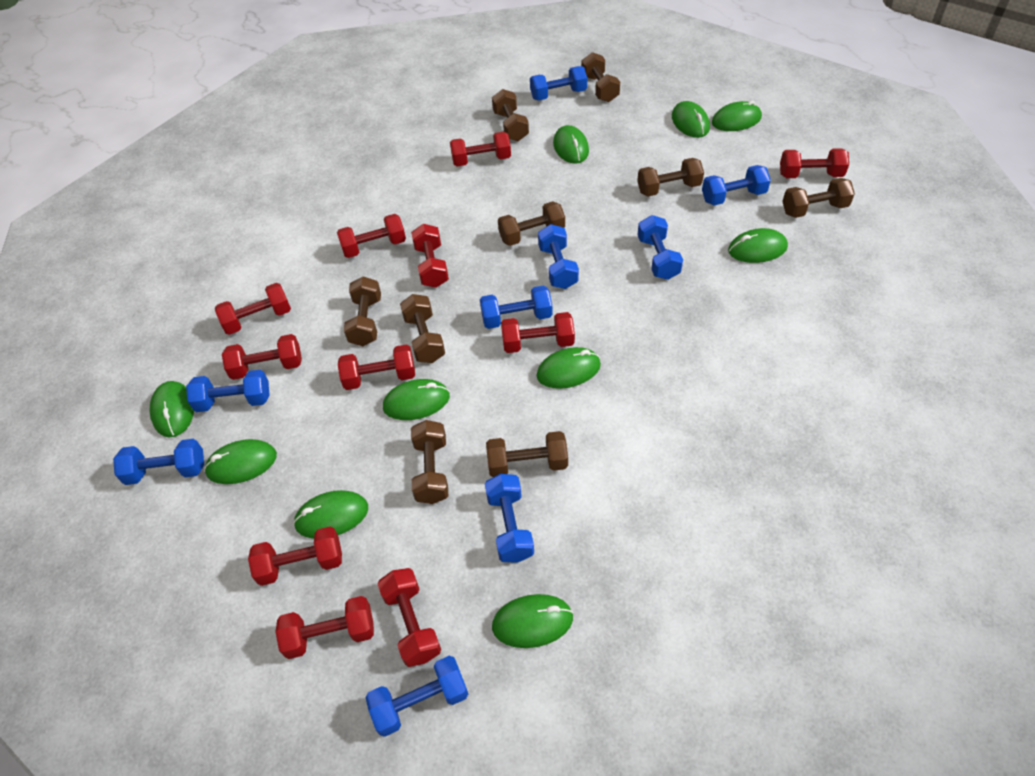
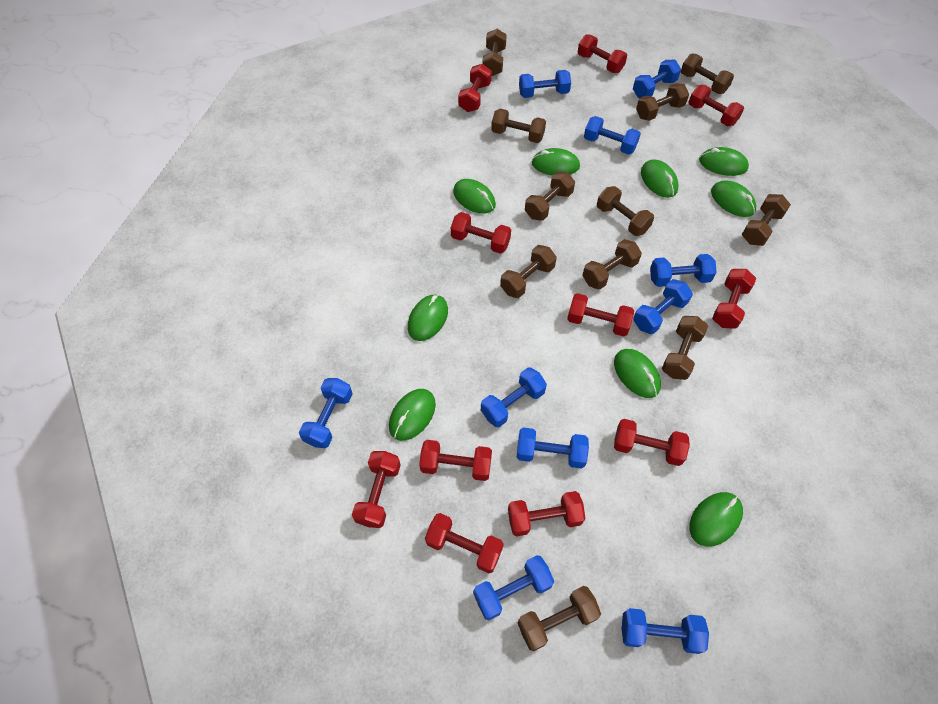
blue dumbbell: [113,439,204,485] [186,370,270,412] [365,656,468,737] [480,285,553,329] [485,474,534,563] [530,66,587,101] [538,224,579,289] [638,215,683,280] [702,165,771,205] = 9 -> [299,378,353,448] [473,555,554,620] [481,367,547,427] [517,427,589,469] [519,70,571,98] [584,116,641,155] [622,608,709,654] [633,60,681,98] [633,279,693,334] [650,254,717,287] = 10
brown dumbbell: [344,276,381,346] [400,294,445,363] [411,420,448,504] [486,431,568,477] [492,89,529,141] [498,201,565,246] [581,52,620,102] [637,158,704,196] [782,178,855,218] = 9 -> [482,29,507,76] [491,108,546,143] [500,245,557,298] [517,586,601,651] [525,172,575,221] [582,239,642,290] [597,186,654,236] [636,83,689,121] [662,316,708,380] [681,53,734,94] [742,194,791,246] = 11
green mouse: [150,381,194,437] [204,439,277,484] [293,490,368,538] [383,379,450,420] [492,594,573,648] [537,347,601,389] [553,125,589,164] [672,101,710,138] [712,101,762,131] [728,228,788,263] = 10 -> [389,389,436,441] [408,294,448,341] [453,179,496,214] [532,148,580,175] [614,349,661,398] [641,159,679,198] [689,492,743,547] [699,147,749,176] [711,180,756,217] = 9

